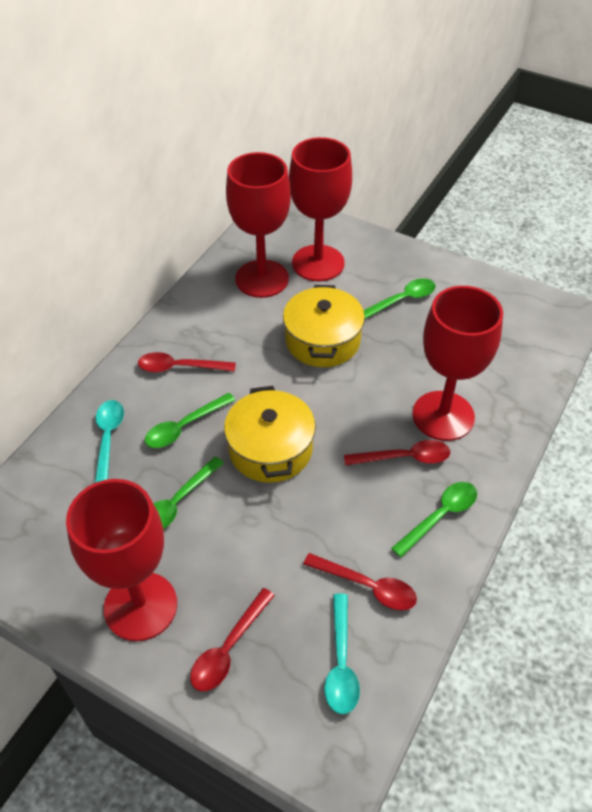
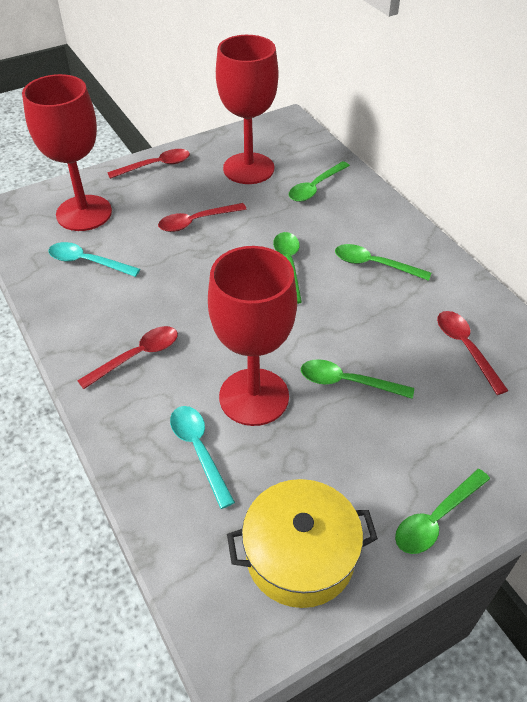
green spoon: [145,393,235,448] [153,456,224,529] [364,278,436,319] [391,482,477,557] = 4 -> [273,232,302,304] [289,161,350,202] [301,359,414,399] [335,244,431,281] [395,469,490,554] = 5
red goblet: [66,479,177,641] [226,152,291,298] [289,137,352,281] [412,286,503,441] = 4 -> [22,74,112,231] [208,246,297,426] [216,35,278,184] = 3
yellow pot: [224,386,316,483] [283,285,365,367] = 2 -> [227,479,378,608] = 1

